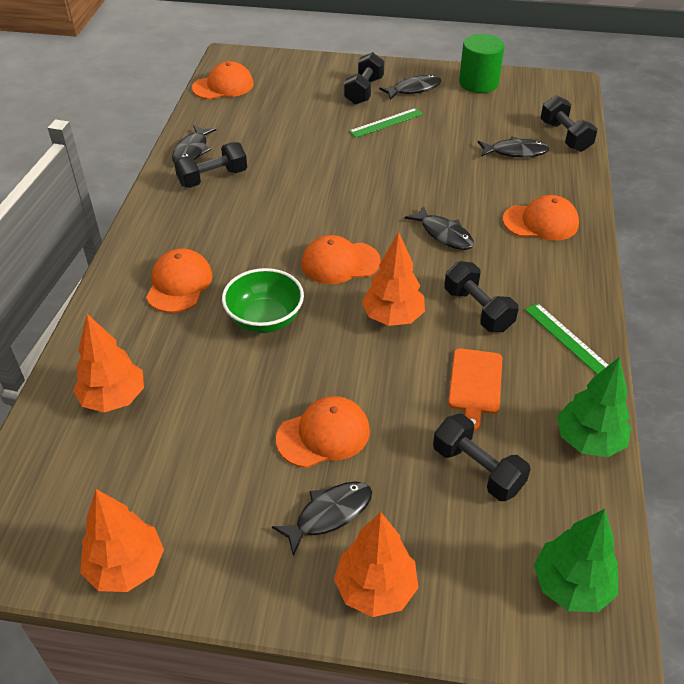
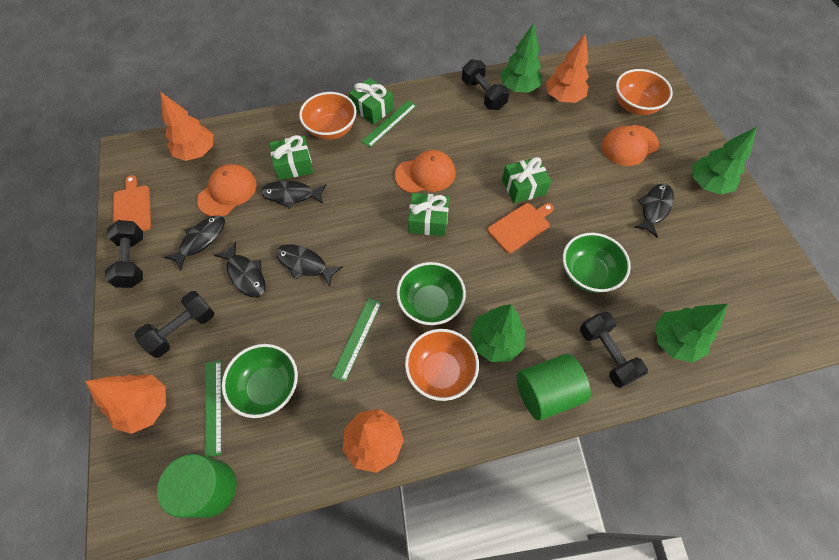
black dumbbell: [174,142,247,188] [344,52,384,105] [433,414,531,501] [444,261,518,332] [541,95,597,152] = 5 -> [105,220,143,288] [135,291,214,358] [462,59,510,110] [580,312,648,388] = 4
green bowl: [222,268,304,333] = 1 -> [222,344,298,418] [397,262,466,325] [563,233,631,293] = 3
green cylinder: [459,34,505,93] = 1 -> [157,454,237,518] [517,354,591,421] = 2
green gift: none = 0 -> [270,135,313,180] [349,78,394,125] [408,193,449,236] [502,157,551,204] = 4
green ruler: [349,108,423,138] [525,303,609,374] = 2 -> [205,360,222,457] [331,298,381,382] [361,100,417,147] = 3
green tree: [534,509,618,612] [557,357,631,457] = 2 -> [470,304,525,362] [500,23,542,92] [655,304,728,363] [692,127,757,195] = 4
orange bowl: none = 0 -> [299,92,356,140] [405,329,479,401] [616,69,673,115] = 3
orange cap: [146,248,212,313] [192,61,254,99] [276,396,370,468] [302,235,381,284] [503,195,579,241] = 5 -> [197,164,257,216] [395,150,456,193] [602,125,659,166] = 3
orange cutting board: [448,348,502,431] = 1 -> [113,175,151,231] [488,203,554,253] = 2

